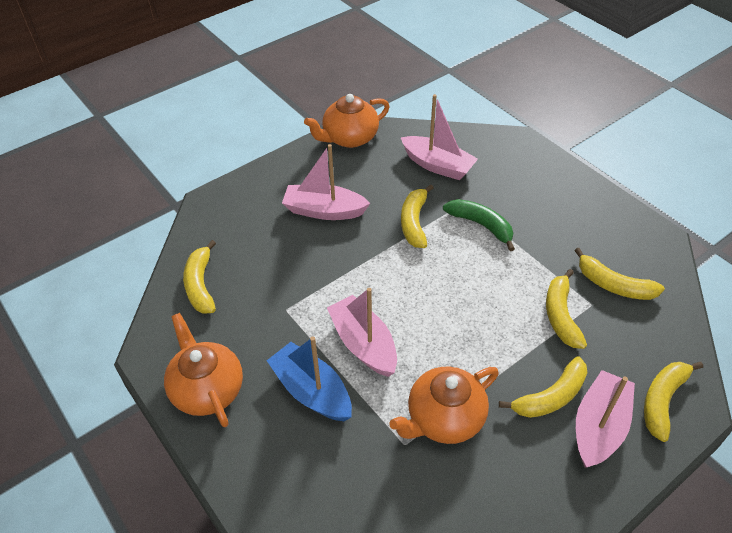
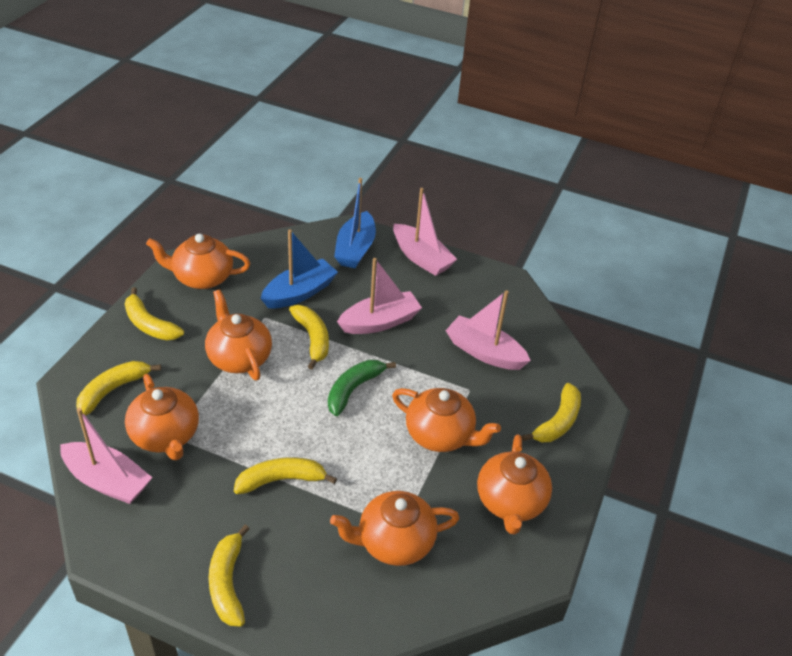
blue boat: [267,336,352,421] = 1 -> [260,230,338,308] [334,178,376,268] = 2
orange teapot: [164,313,243,427] [304,94,390,148] [389,367,499,444] = 3 -> [125,374,199,460] [146,234,250,289] [205,290,272,380] [330,491,459,566] [392,388,501,452] [477,434,552,535] = 6

